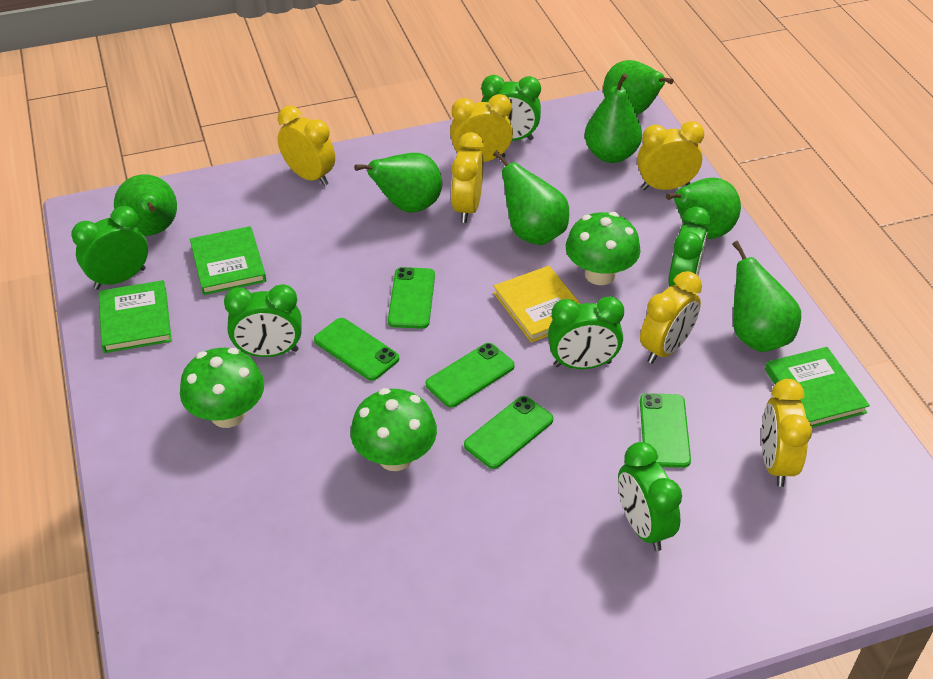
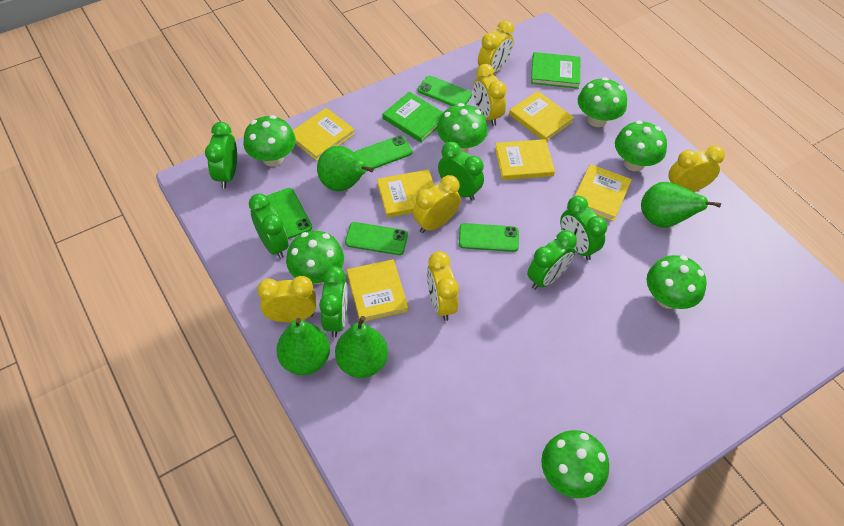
green book: [99,280,172,353] [190,226,266,295] [765,347,870,428] = 3 -> [383,92,443,143] [531,52,580,89] = 2
green mushroom: [180,348,264,428] [350,388,437,471] [566,212,641,285] = 3 -> [243,115,296,167] [286,231,344,284] [437,103,488,153] [541,430,609,498] [578,77,627,127] [615,121,667,171] [647,255,707,309] = 7
green pear: [114,174,177,236] [354,153,442,212] [493,150,569,245] [585,73,642,163] [603,60,674,115] [666,178,741,239] [732,241,801,352] = 7 -> [276,318,330,375] [317,146,374,191] [335,316,388,378] [641,182,721,228] = 4
yellow book: [494,266,581,342] = 1 -> [293,108,355,161] [347,259,408,322] [377,169,434,218] [495,139,555,180] [509,91,574,141] [575,164,632,221] = 6

